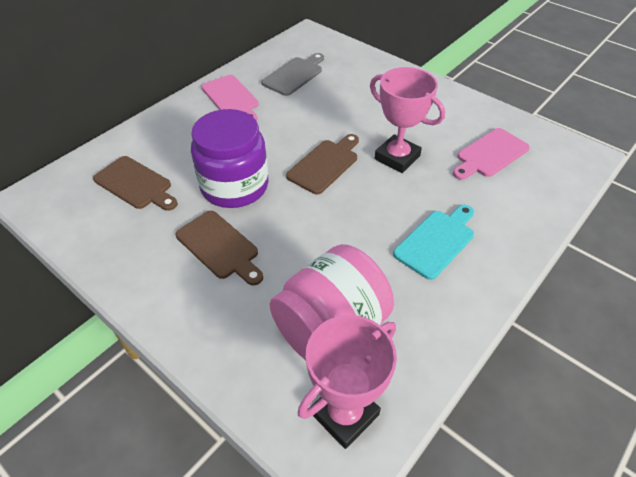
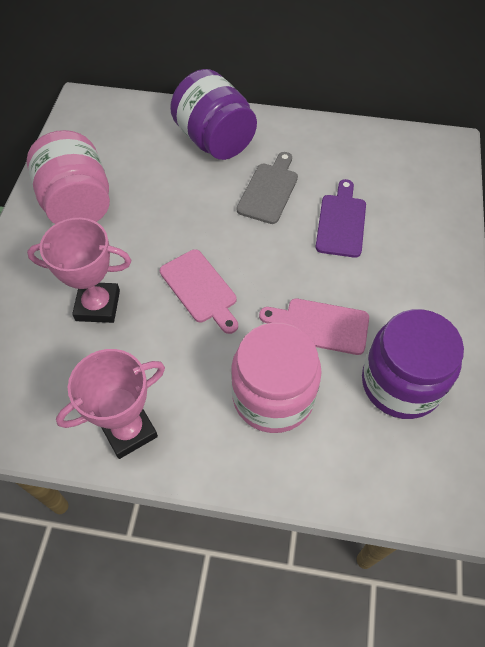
brown cutting board: [93,156,178,211] [176,211,263,286] [286,134,359,194] = 3 -> none = 0
pink jar: [270,244,394,360] = 1 -> [27,130,110,224] [231,323,322,433] = 2
purple cutting board: none = 0 -> [316,179,366,258] = 1
purple jar: [191,109,269,208] = 1 -> [170,69,257,160] [362,309,464,419] = 2
turquoise cutting board: [393,205,474,280] = 1 -> none = 0

